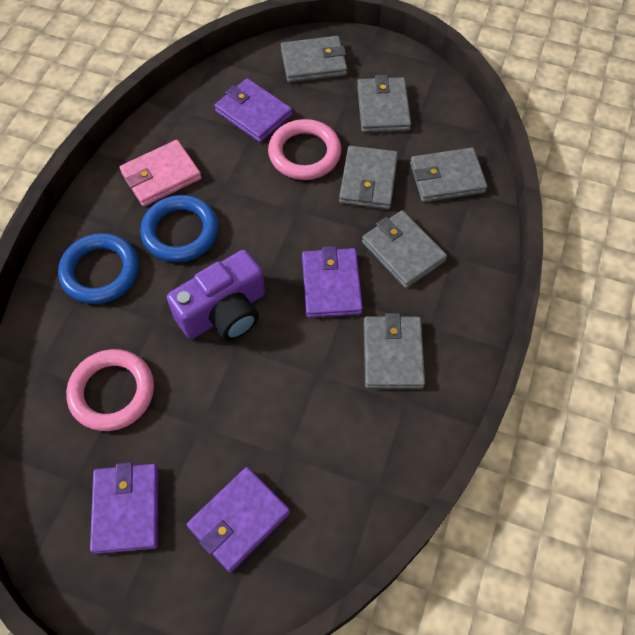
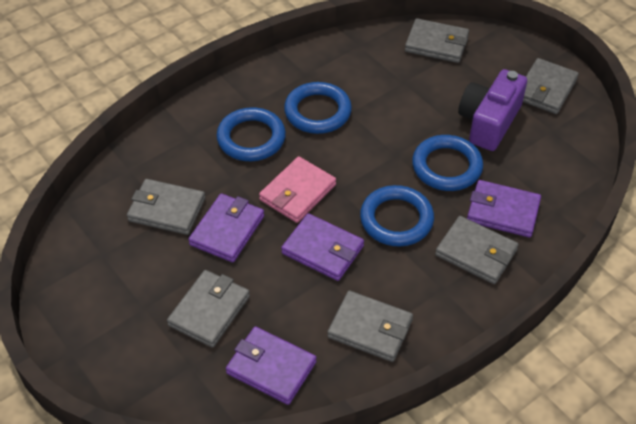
blue ring: [58,233,139,304] [140,195,218,262] = 2 -> [216,107,286,161] [284,82,352,134] [360,185,434,247] [412,135,483,191] = 4
pink ring: [66,349,154,431] [268,119,341,180] = 2 -> none = 0

